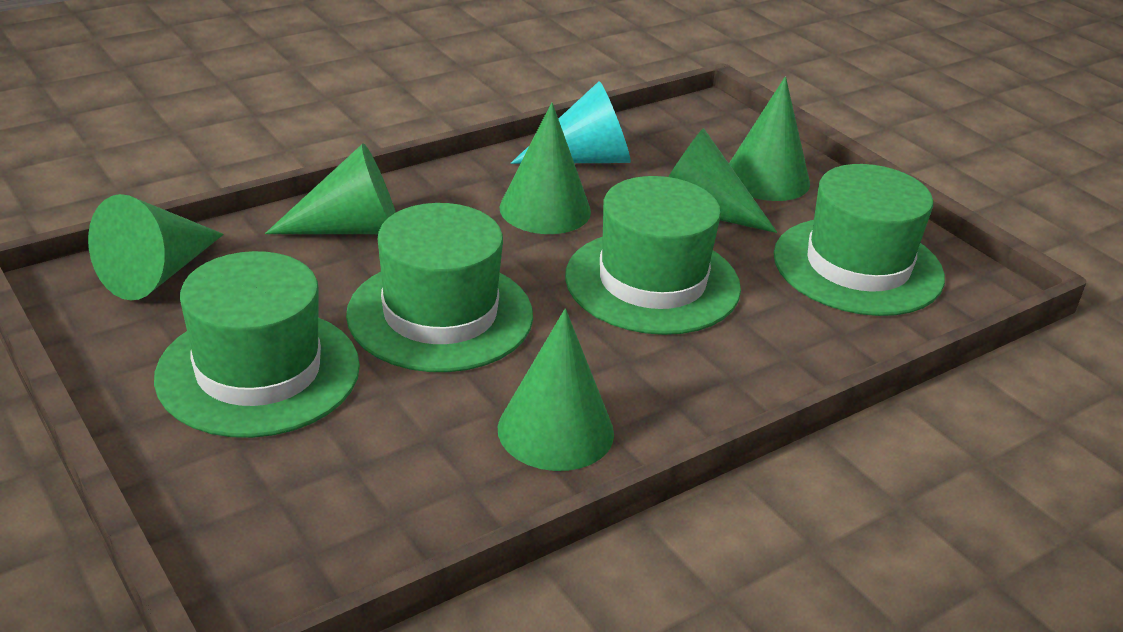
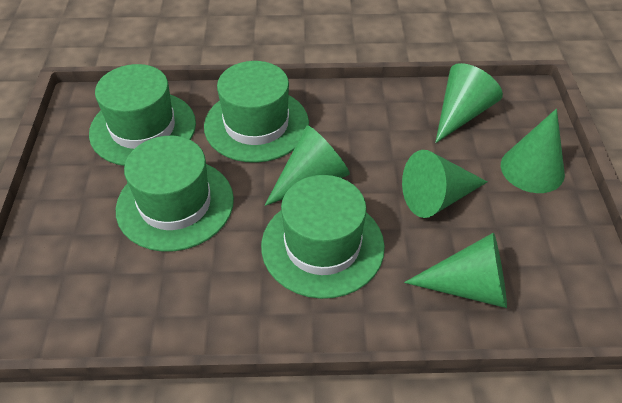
green cone: [88,194,224,300] [265,143,396,234] [498,309,614,471] [500,102,591,234] [668,128,777,233] [729,76,810,201] = 6 -> [264,125,350,206] [402,150,487,218] [404,232,507,308] [435,63,503,143] [501,109,565,193] = 5
turquoise cone: [511,81,631,164] = 1 -> none = 0

